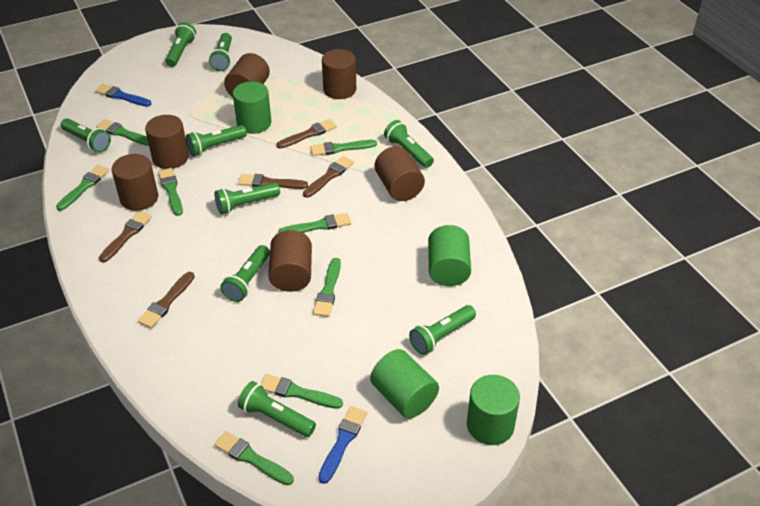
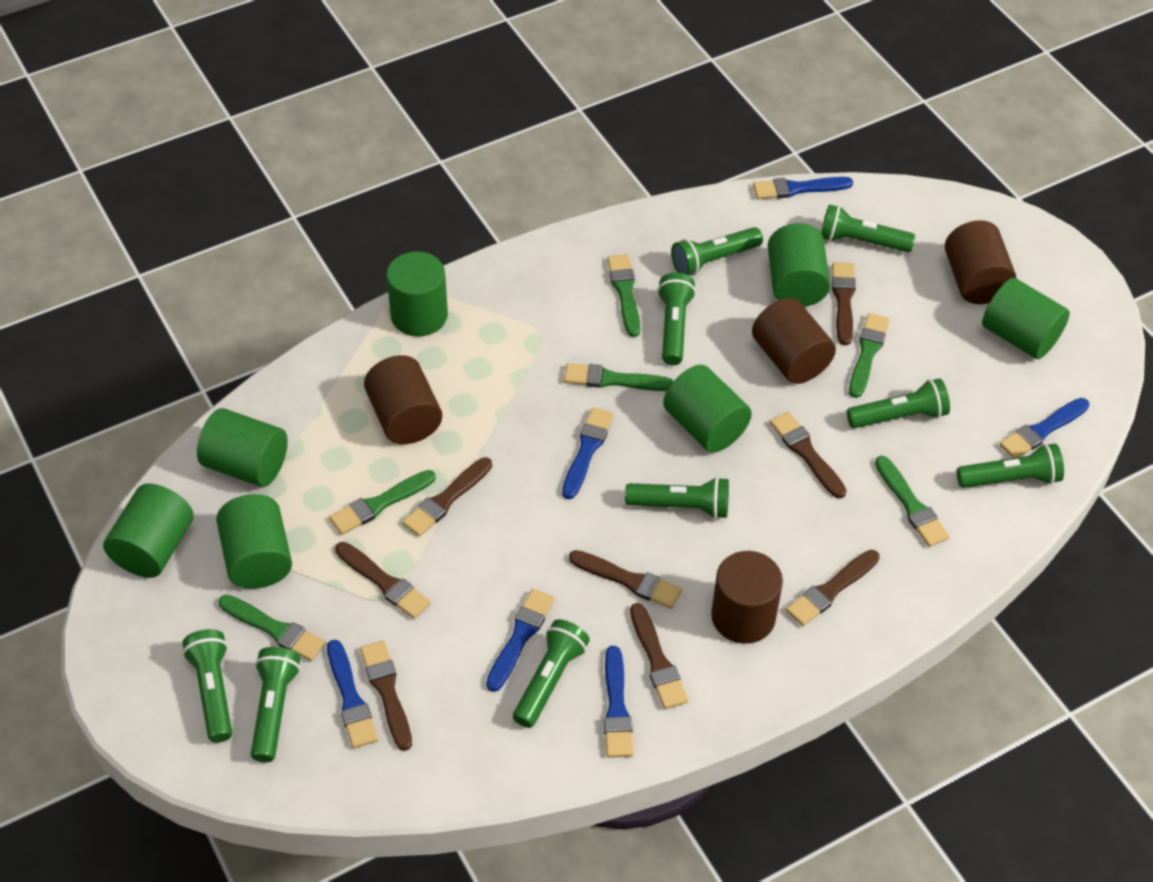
blue brush: [95,84,152,107] [318,406,367,484] = 2 -> [327,640,378,748] [486,589,555,692] [562,407,614,499] [604,646,633,758] [753,177,853,199] [999,398,1089,458] = 6
brown brush: [99,211,152,262] [138,272,195,328] [238,174,308,189] [276,119,337,149] [303,156,354,198] = 5 -> [335,542,431,619] [360,640,412,751] [402,457,492,537] [569,550,682,609] [630,603,688,709] [770,412,847,499] [786,550,880,626] [832,262,856,345] = 8
brown cylinder: [112,154,158,211] [145,115,189,169] [224,53,270,97] [268,230,312,292] [322,49,356,99] [375,146,425,201] = 6 -> [364,355,442,444] [711,551,783,644] [752,298,836,384] [945,220,1016,304] = 4
green brush: [56,165,109,211] [96,119,149,146] [158,168,183,216] [214,431,294,485] [261,374,343,409] [278,213,351,233] [310,140,377,156] [313,258,341,317] = 8 -> [218,595,326,661] [329,470,436,535] [564,363,673,391] [607,254,640,337] [849,313,890,398] [875,456,949,547] = 6
green cylinder: [233,82,271,134] [370,349,439,419] [428,225,471,286] [467,375,520,445] = 4 -> [103,484,194,578] [197,408,288,487] [216,494,292,589] [386,251,448,337] [663,365,752,453] [768,223,830,307] [982,278,1070,359] = 7

